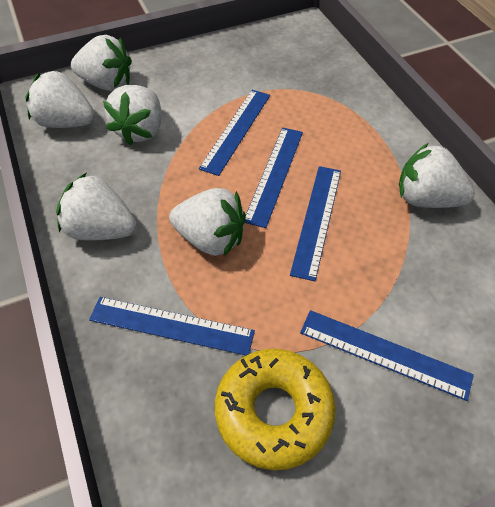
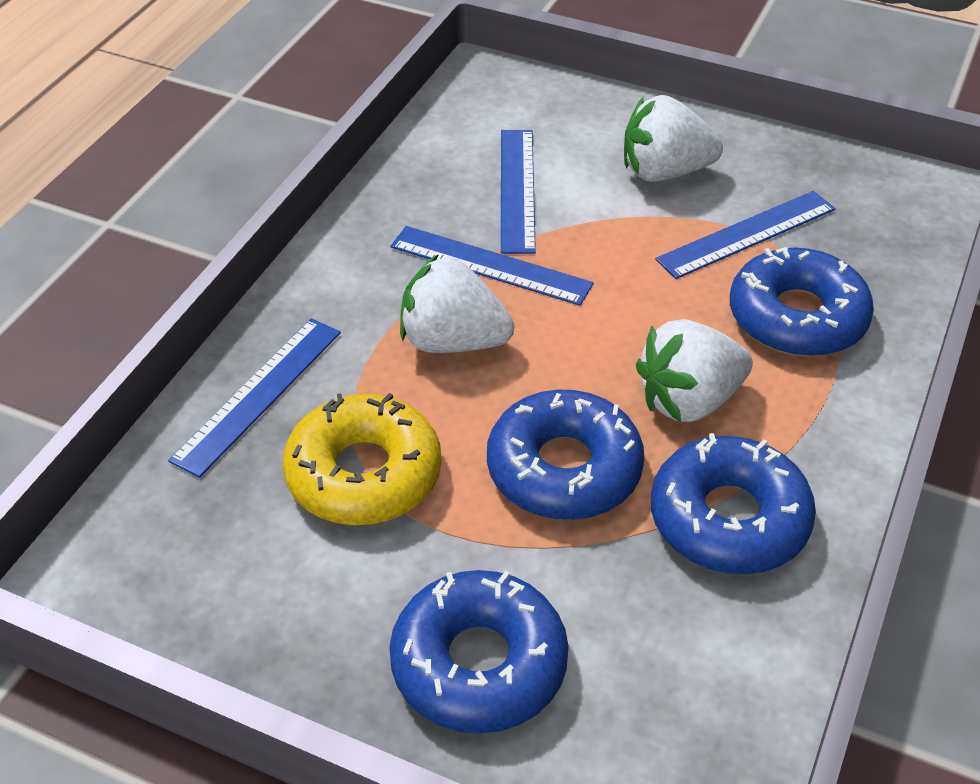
blue donut: none = 0 -> [389,570,569,734] [487,390,644,520] [651,433,816,574] [730,247,874,357] = 4
blue ruler: [89,297,255,356] [199,90,270,176] [245,128,303,228] [290,166,341,281] [300,310,474,401] = 5 -> [168,318,341,478] [391,226,594,306] [501,130,536,254] [655,191,835,279] = 4
white strawberry: [25,70,95,128] [56,173,136,241] [71,35,132,91] [103,85,162,145] [169,188,246,257] [399,143,475,208] = 6 -> [400,254,514,353] [624,95,723,182] [636,319,753,422] = 3

